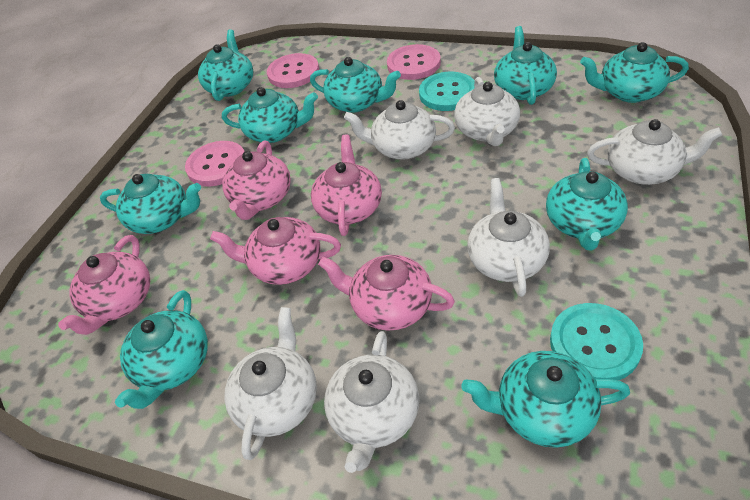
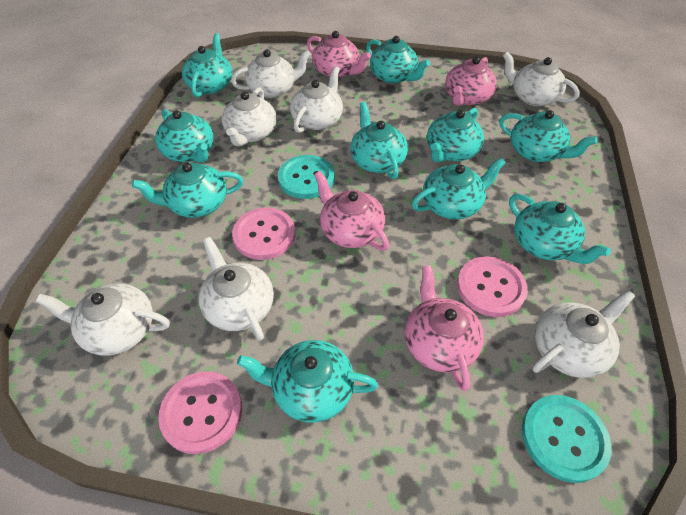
pink teapot: [58,235,150,335] [210,217,341,285] [222,141,291,220] [311,135,382,236] [318,255,455,331] = 5 -> [307,31,371,78] [314,171,389,251] [405,265,484,391] [445,57,497,106] = 4
turquoise teapot: [100,174,201,234] [115,290,208,409] [198,29,253,101] [222,87,318,143] [310,57,401,113] [461,351,630,448] [494,26,557,105] [546,158,628,250] [580,42,689,103] = 9 -> [132,162,243,218] [155,109,214,163] [182,33,232,97] [237,340,378,423] [350,102,408,179] [366,36,430,84] [412,158,506,220] [427,108,484,163] [499,110,598,162] [509,194,611,264] = 10
white teapot: [224,307,317,460] [324,331,419,473] [344,100,455,159] [454,77,520,146] [467,178,550,297] [587,119,722,185] = 6 -> [36,284,170,356] [199,237,274,341] [222,87,277,147] [231,49,311,98] [290,66,343,133] [503,52,580,106] [532,290,635,378] = 7

